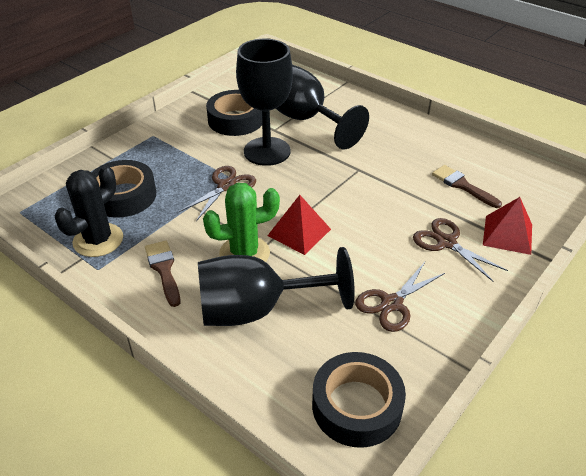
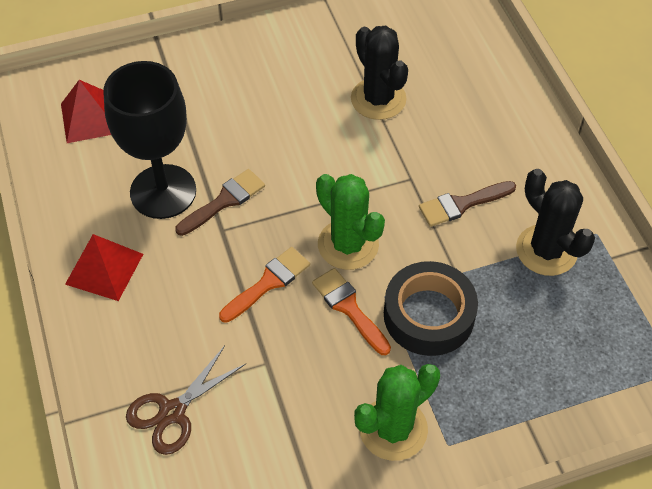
black cactus: [54,166,123,257] = 1 -> [351,26,408,120] [516,169,595,276] = 2
black goblet: [198,247,355,326] [236,39,293,166] [276,65,369,149] = 3 -> [103,61,196,219] = 1
black tape: [91,160,156,218] [206,90,262,136] [312,352,406,448] = 3 -> [384,261,478,356] = 1
brown scissors: [179,166,256,221] [355,262,445,332] [413,218,508,281] = 3 -> [126,345,246,455] = 1
green cactus: [203,183,280,262] = 1 -> [316,174,385,270] [354,364,440,461] = 2
orange brush: none = 0 -> [219,247,310,323] [312,268,391,355] = 2

